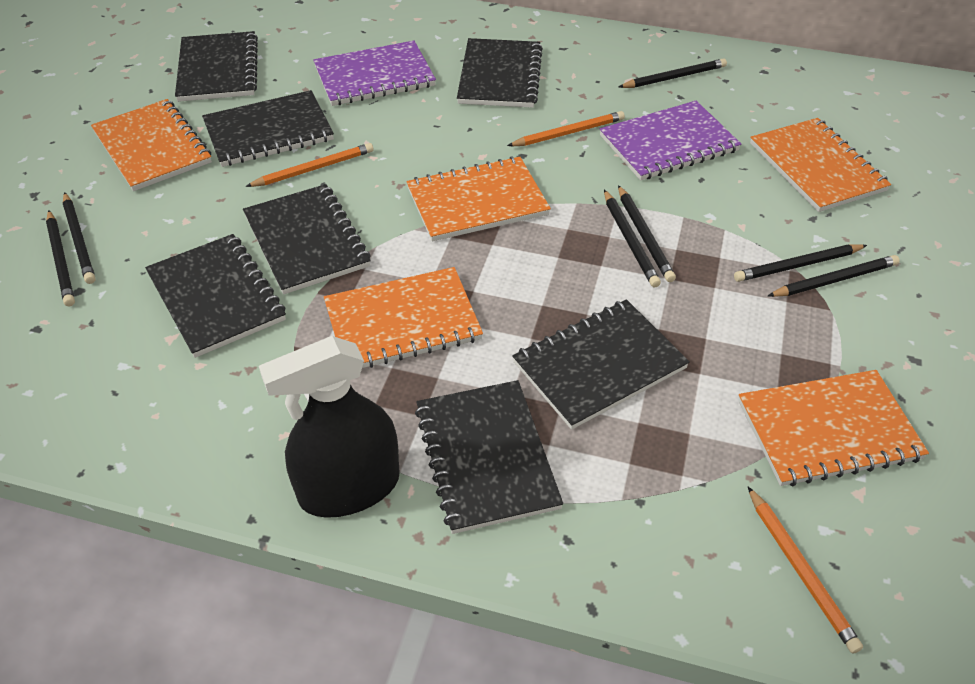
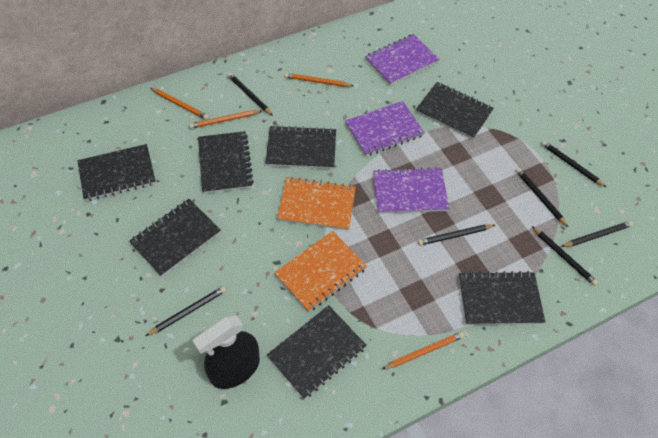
orange notebook: [91,99,212,191] [324,267,483,368] [406,156,551,241] [738,370,929,487] [750,118,891,212] = 5 -> [274,231,367,312] [277,177,356,230] = 2
orange pencil: [245,143,374,187] [507,111,625,146] [748,487,863,654] = 3 -> [151,88,209,120] [189,110,262,129] [284,73,354,87] [382,332,464,369] = 4
purple notebook: [313,41,436,106] [600,101,741,181] = 2 -> [345,101,425,156] [365,34,439,85] [373,167,449,214] = 3

